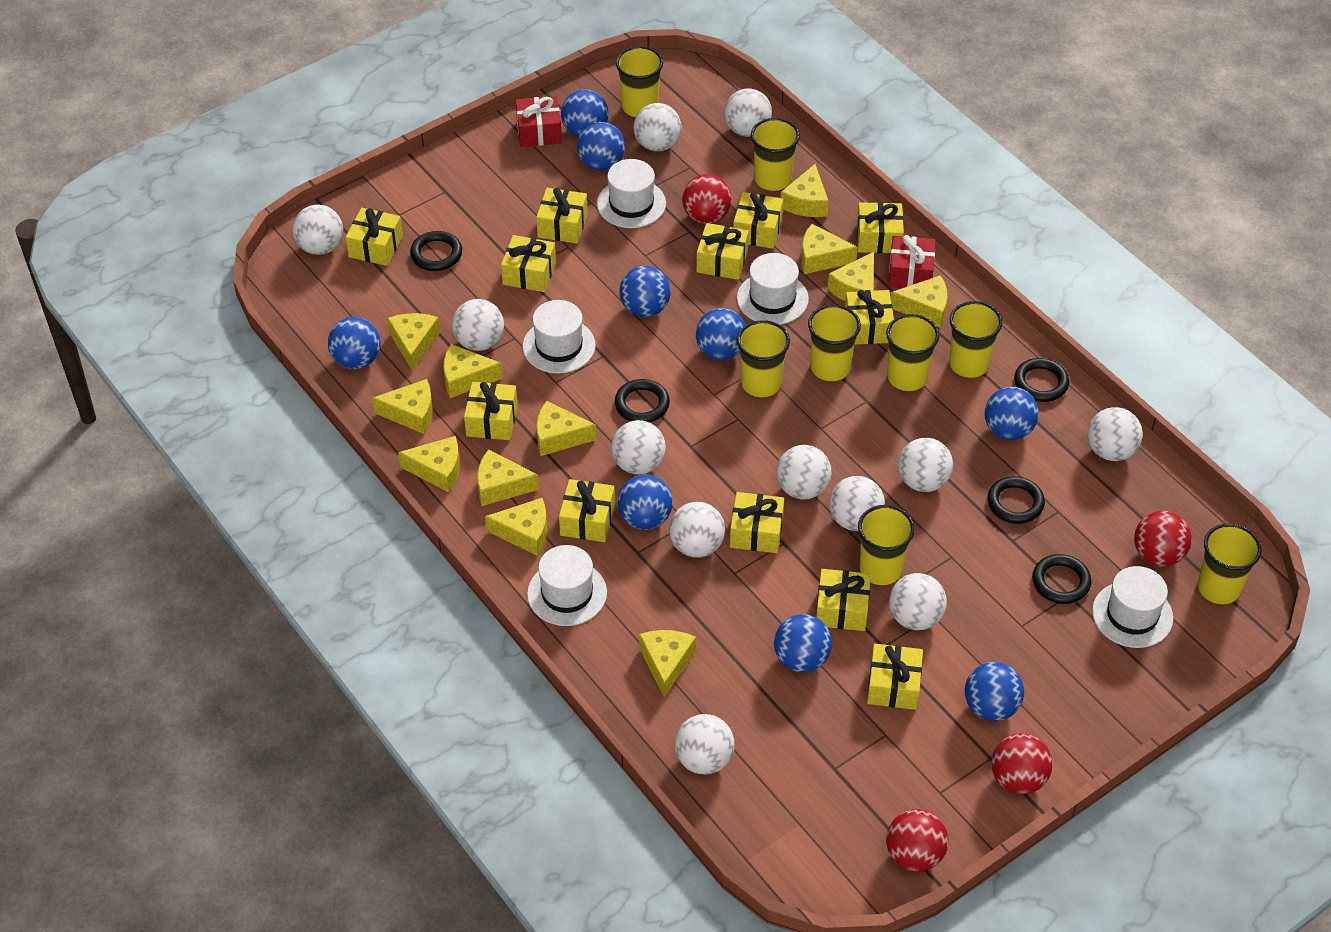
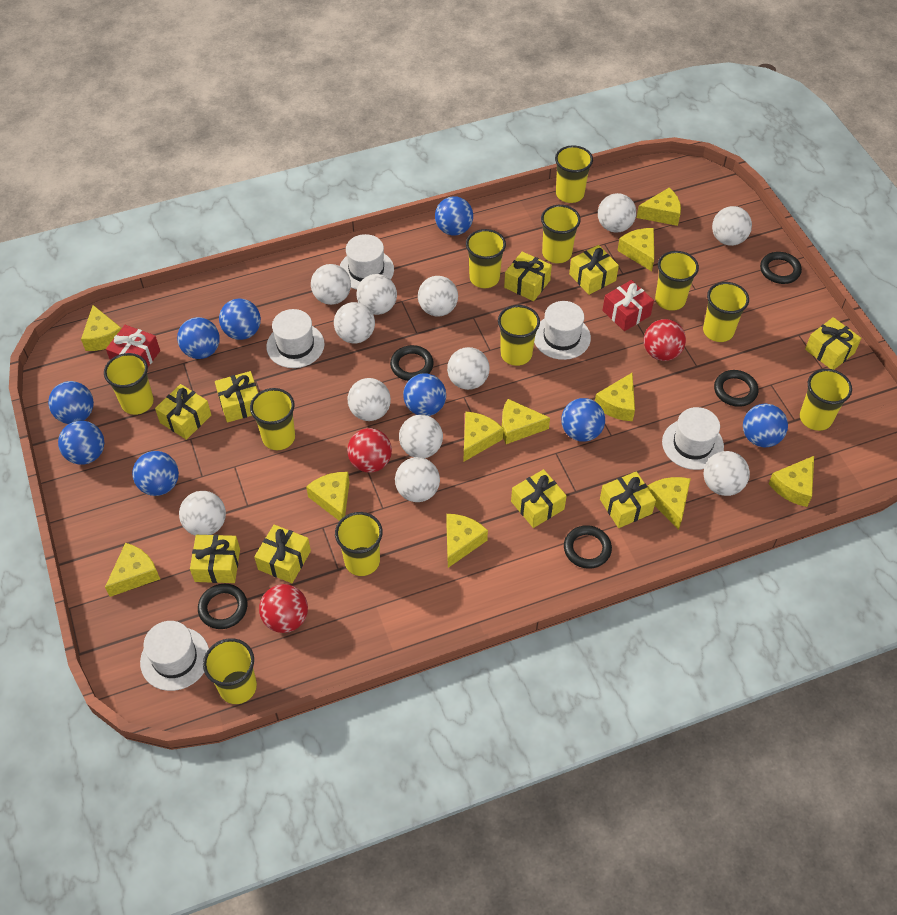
red ball: [682,174,732,224] [886,809,948,872] [991,733,1053,794] [1134,511,1192,567] = 4 -> [259,584,308,633] [347,428,392,473] [644,319,686,361] = 3
yellow cheese: [372,379,433,434] [387,313,440,371] [398,436,460,492] [443,344,503,398] [477,449,539,506] [485,498,547,556] [536,401,596,456] [639,630,696,698] [781,164,829,217] [801,224,858,274] [828,252,874,301] [890,275,947,328] = 12 -> [81,305,122,351] [105,543,160,597] [306,472,350,521] [446,514,488,568] [464,411,503,461] [502,399,550,444] [595,373,635,421] [617,228,654,271] [637,188,681,226] [648,477,691,530] [768,456,814,507] = 11
yellow cup: [616,46,663,118] [737,320,790,398] [751,118,800,191] [808,305,861,382] [858,505,915,585] [886,314,939,391] [949,301,1003,378] [1198,523,1262,605] = 8 -> [104,353,154,415] [203,638,257,704] [250,388,295,450] [335,512,383,576] [466,229,506,288] [498,305,540,366] [541,205,581,263] [555,145,593,203] [655,251,699,311] [703,282,749,342] [800,369,852,431] = 11
yellow gift: [345,208,403,266] [464,382,518,440] [501,235,556,292] [536,188,588,244] [559,479,615,542] [696,223,749,280] [730,492,784,553] [733,192,783,249] [816,569,871,631] [845,290,894,345] [857,202,904,253] [867,644,923,710] = 12 -> [155,384,211,440] [190,535,240,583] [215,371,258,423] [254,525,311,583] [504,251,552,301] [511,469,567,528] [569,245,619,295] [600,471,656,528] [805,317,862,370] = 9

